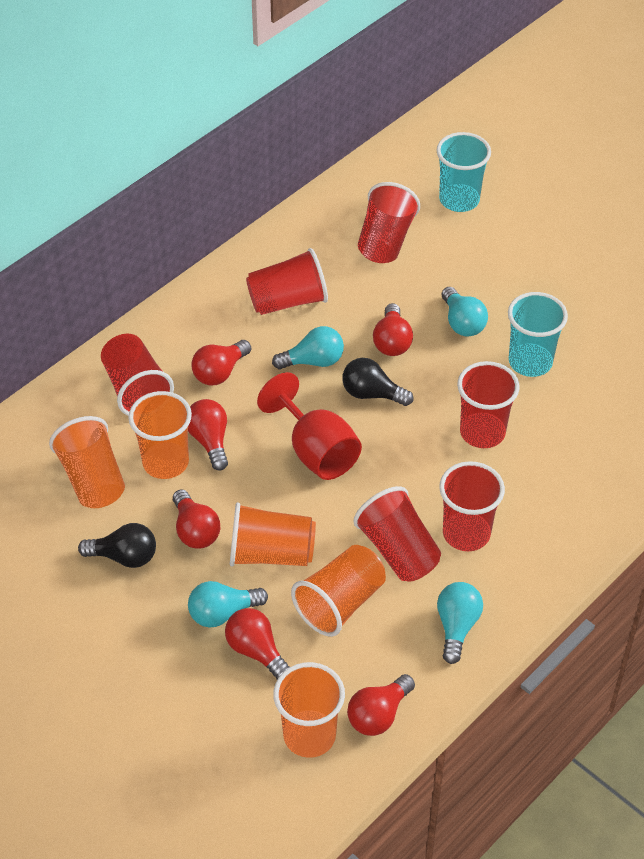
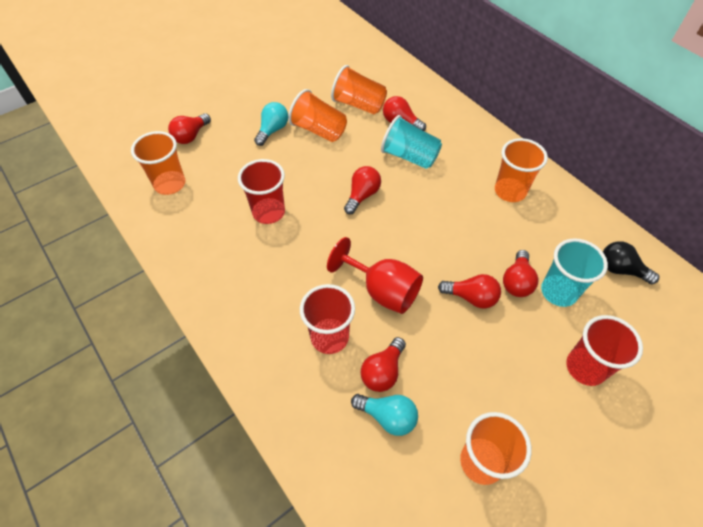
black light bulb: [78,523,156,568] [342,358,413,406] = 2 -> [603,241,659,284] = 1
red cup: [101,334,174,416] [246,248,328,315] [353,486,441,582] [358,182,420,263] [439,461,505,551] [457,361,520,448] = 6 -> [238,159,285,224] [300,284,355,354] [566,315,643,386] = 3
turquoise light bulb: [188,581,268,628] [272,326,344,369] [437,582,483,664] [441,287,488,336] = 4 -> [254,102,288,146] [351,394,418,436] = 2

